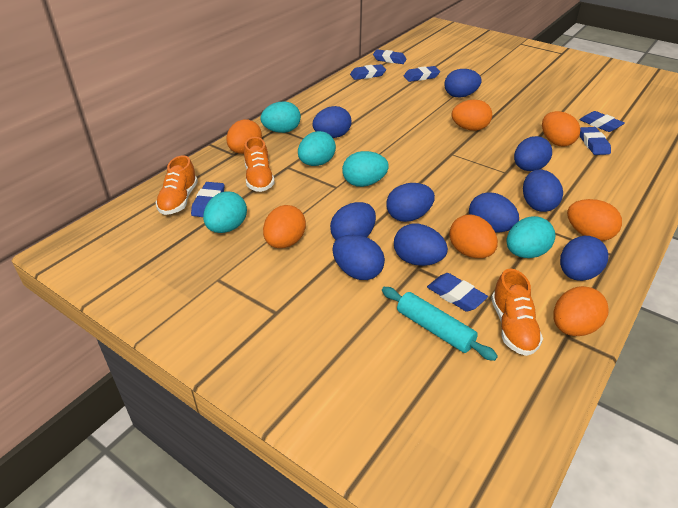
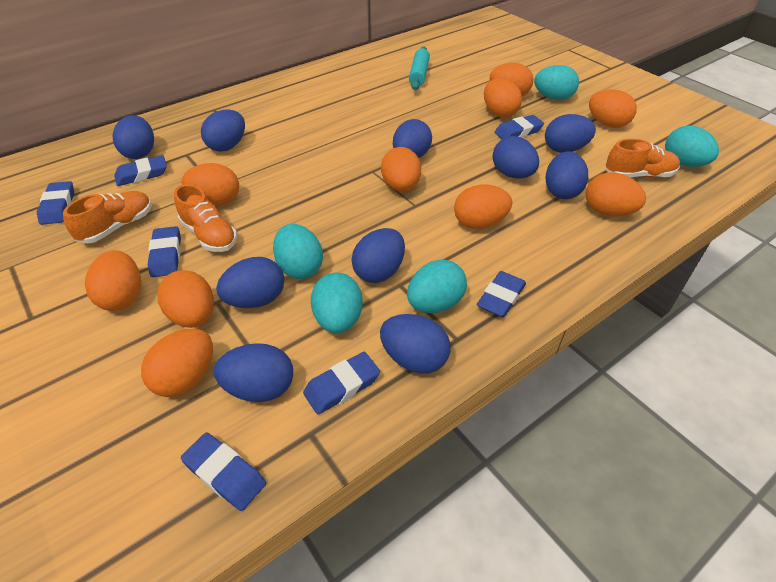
orange egg: [226,119,262,154] [263,205,306,248] [449,215,498,258] [452,100,492,131] [542,111,580,147] [553,286,609,336] [567,199,622,241] = 7 -> [85,250,141,311] [141,329,213,397] [157,270,214,328] [182,163,239,206] [381,147,421,191] [454,185,512,229] [484,78,522,118] [490,63,533,96] [586,172,646,216] [589,90,637,128] = 10

